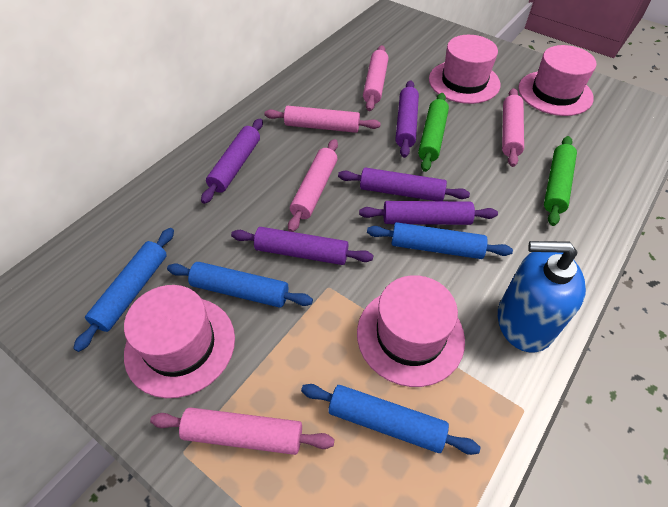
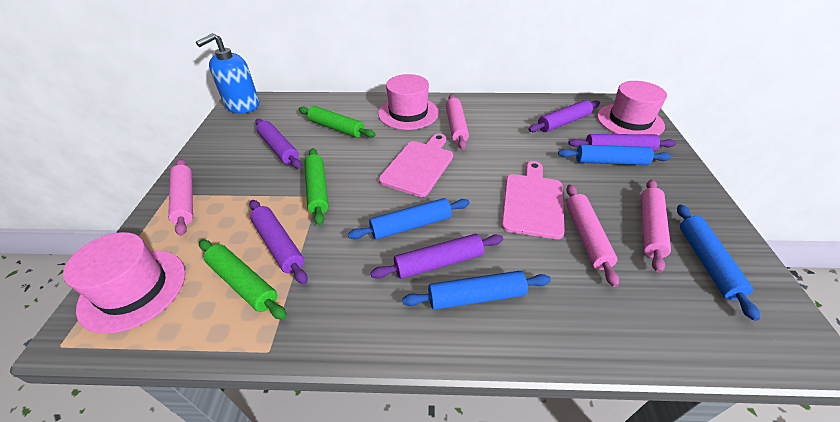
green rolling pin: [418,93,449,172] [544,136,577,226] = 2 -> [199,240,287,320] [299,106,376,138] [304,148,329,226] = 3
pink cutting board: none = 0 -> [379,133,453,197] [501,161,565,239] = 2
pink hat: [124,285,235,398] [357,275,465,387] [429,35,501,104] [518,45,596,116] = 4 -> [63,232,186,334] [378,74,439,130] [597,81,667,136] = 3
pink rolling pin: [150,407,334,455] [264,106,381,133] [288,139,338,232] [363,45,388,111] [502,88,524,167] = 5 -> [168,159,193,236] [446,95,469,150] [566,184,619,287] [641,179,671,273] = 4

